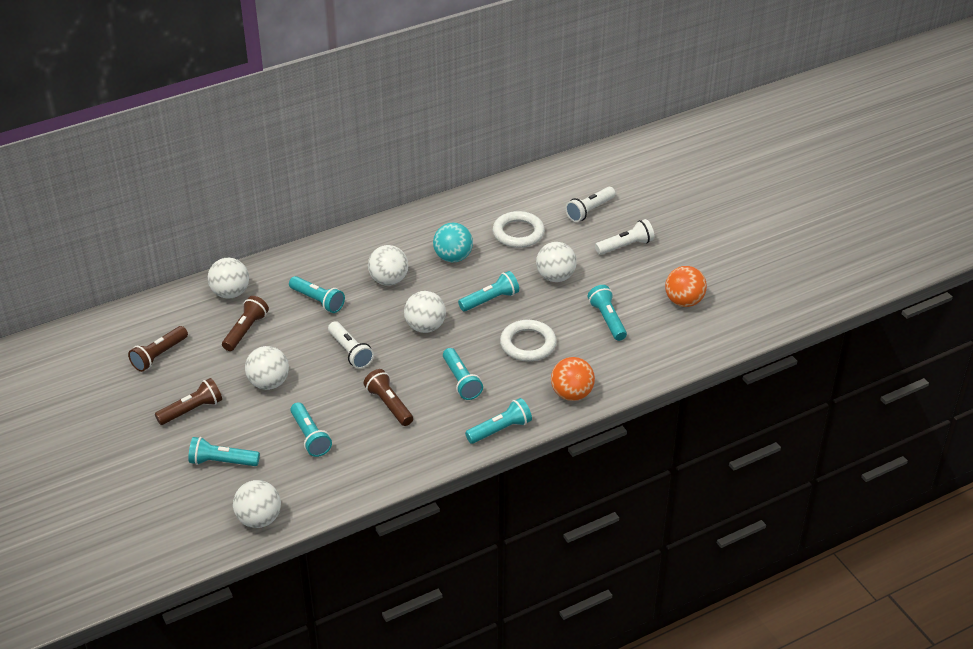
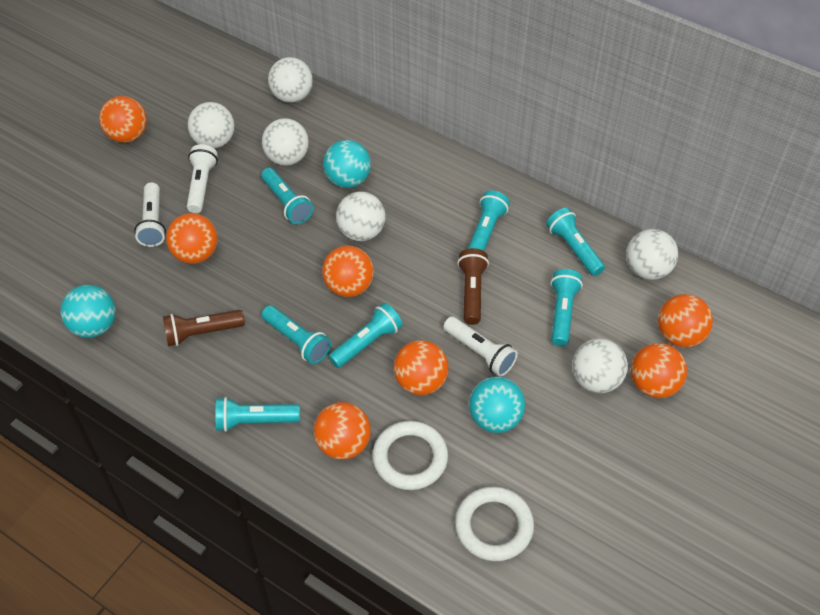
brown flashlight: [128,326,188,372] [155,378,222,425] [222,296,269,351] [364,369,413,426] = 4 -> [163,310,245,346] [457,248,489,325] = 2
orange ball: [551,357,595,401] [665,266,707,307] = 2 -> [99,96,147,143] [166,213,218,264] [314,402,371,460] [322,246,374,297] [394,340,449,395] [631,343,687,398] [658,294,713,347] = 7
turquoise ball: [433,222,473,263] = 1 -> [60,285,116,338] [323,140,371,188] [469,376,525,433] = 3

